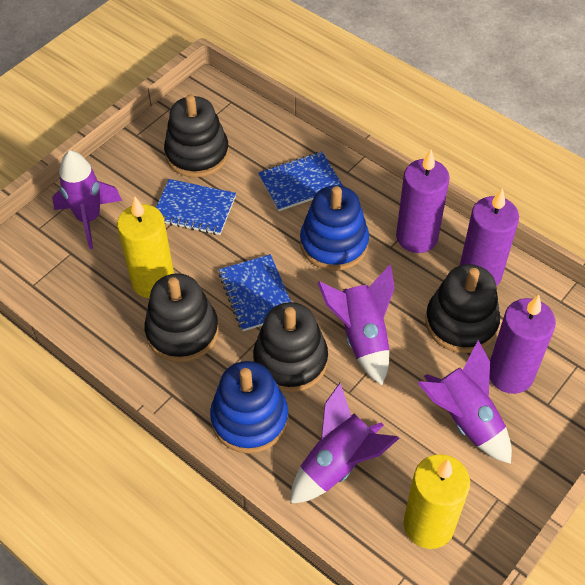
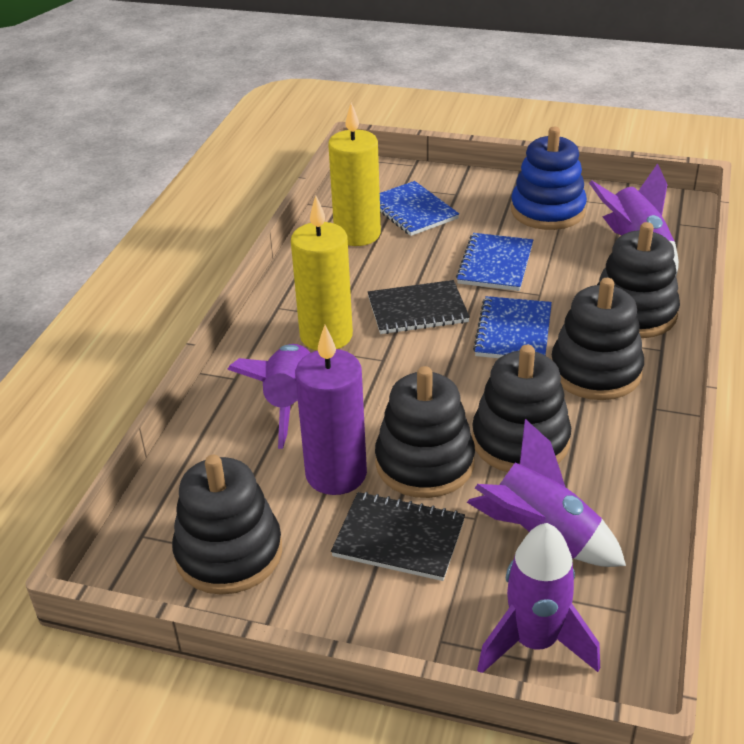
black notebook: none = 0 -> [331,492,465,581] [368,280,470,334] = 2
black stacking toy: [144,273,219,362] [164,95,229,178] [253,302,328,392] [425,264,500,353] = 4 -> [172,455,282,595] [375,366,475,498] [472,345,571,472] [552,278,644,400] [597,222,680,338] = 5
blue stacking toy: [210,361,288,453] [300,185,369,271] = 2 -> [511,127,587,230] = 1
purple candle: [396,150,450,253] [460,188,519,286] [490,295,556,394] = 3 -> [295,325,367,495] = 1

